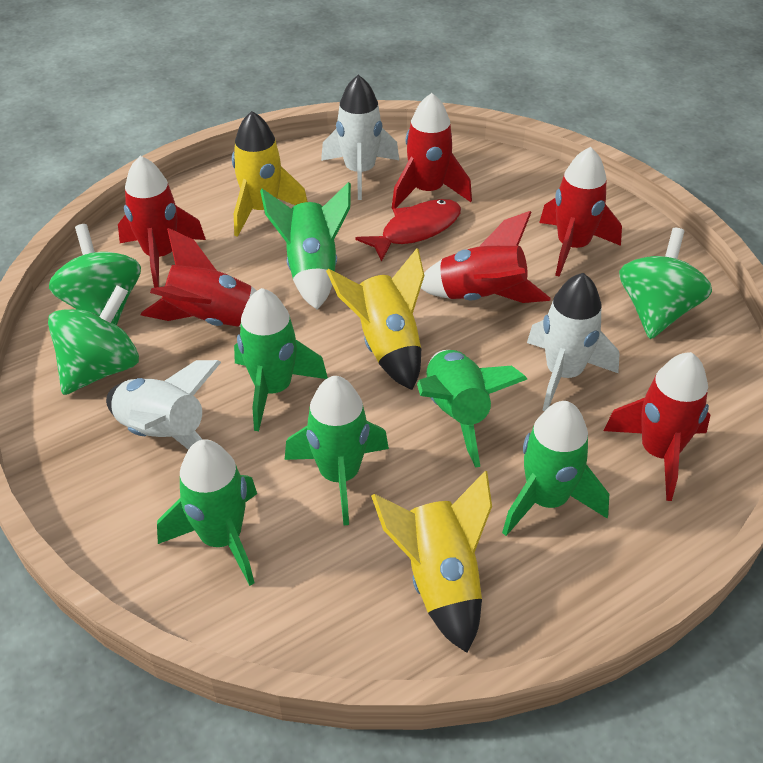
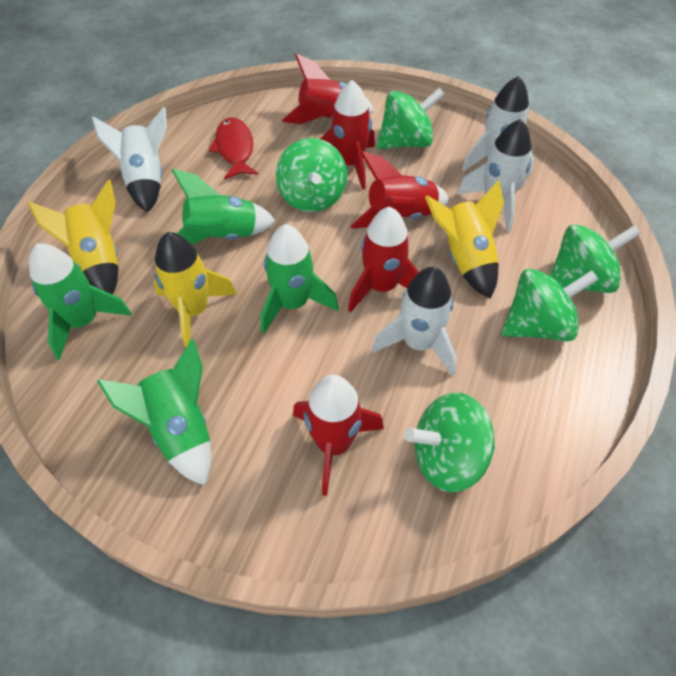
green rocket: [157,439,257,586] [234,288,328,431] [260,182,351,310] [285,376,389,525] [417,350,527,468] [502,401,609,536] = 6 -> [29,243,131,360] [97,339,212,486] [172,169,276,245] [260,224,339,334] = 4
green spinning top: [48,285,139,395] [49,224,141,325] [619,228,712,339] = 3 -> [276,138,347,212] [377,88,445,149] [404,392,495,492] [501,269,599,341] [550,224,641,293] = 5
red rocket: [118,156,206,288] [141,228,257,327] [392,93,472,209] [421,211,550,303] [539,147,622,277] [604,352,710,501] = 6 -> [282,53,374,124] [293,375,384,496] [320,80,375,190] [348,207,419,313] [351,151,449,228] = 5
white rocket: [106,360,221,450] [321,75,399,200] [527,273,620,411] = 3 -> [92,107,167,212] [372,267,457,376] [457,119,531,232] [462,76,534,177] = 4

